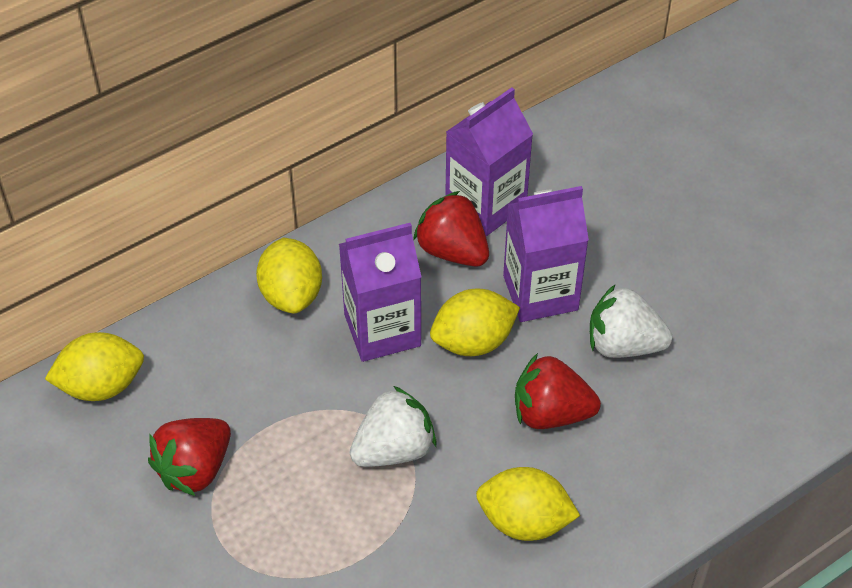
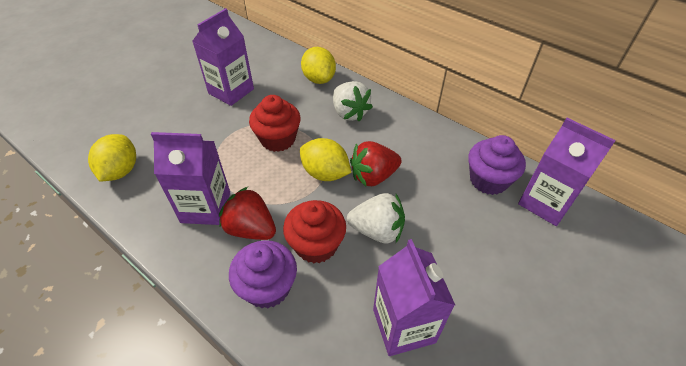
purple carton: [339,223,421,362] [445,88,533,236] [503,186,589,322] = 3 -> [151,132,230,225] [192,8,254,106] [373,239,455,356] [518,118,616,226] = 4
purple cupcake: none = 0 -> [229,240,297,308] [468,135,526,195] = 2
red cupcake: none = 0 -> [249,95,301,152] [283,200,346,263] = 2
red strawberry: [148,418,231,496] [413,191,489,267] [515,353,601,429] = 3 -> [219,187,276,240] [350,141,402,186] = 2
yellow lemon: [45,332,144,401] [256,238,322,313] [430,288,520,356] [476,467,580,541] = 4 -> [88,134,136,181] [300,138,351,181] [301,47,336,84] = 3

